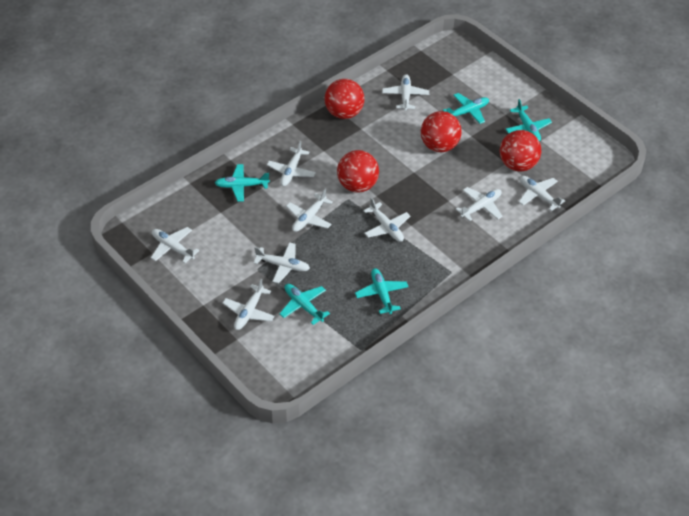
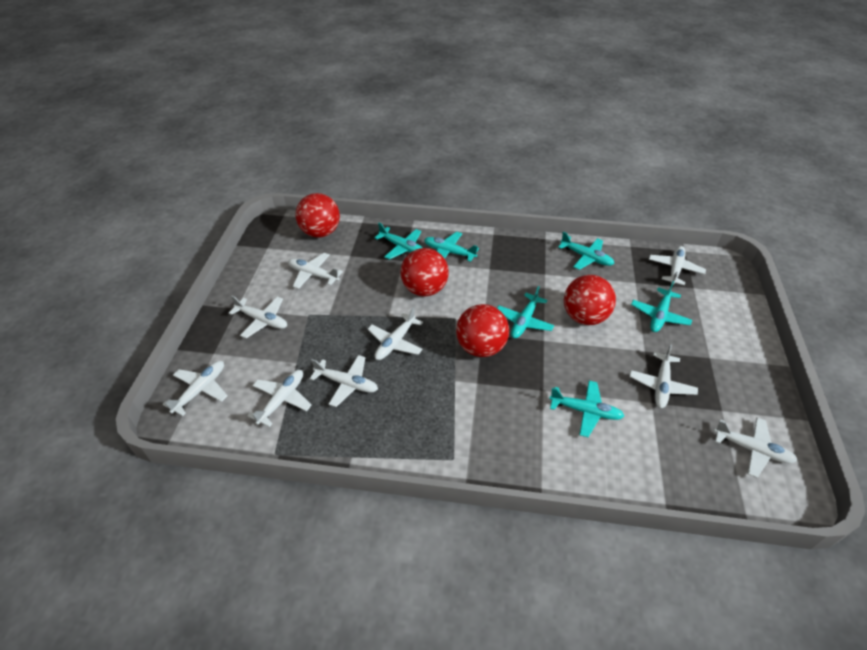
turquoise plane: [215,164,270,202] [279,284,330,325] [355,268,409,314] [443,93,489,124] [506,99,552,142] = 5 -> [375,223,423,260] [424,232,479,262] [497,286,555,338] [549,381,624,437] [558,232,614,270] [631,281,692,332] = 6

